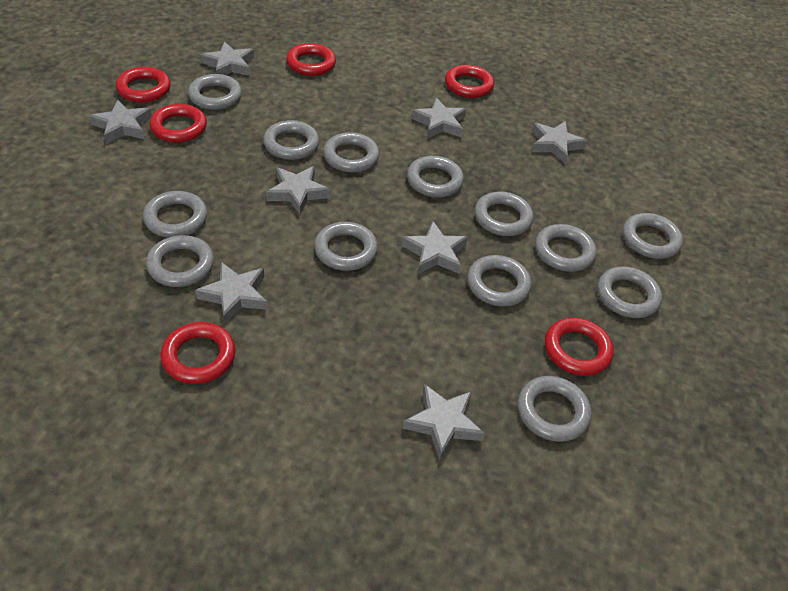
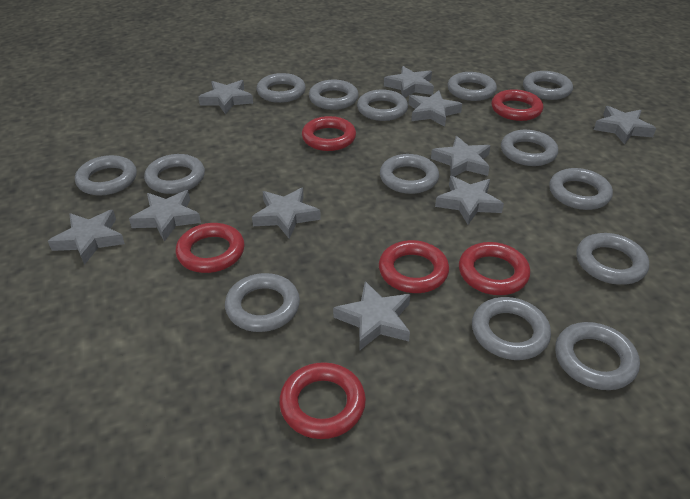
grey ring: [143,191,207,238] [146,235,214,287] [188,74,242,110] [263,120,319,160] [314,222,378,271] [323,132,379,172] [407,156,464,197] [467,255,532,307] [474,191,534,236] [518,376,592,442] [535,224,597,272] [598,266,662,318] [623,213,683,259] = 13 -> [75,155,137,195] [144,154,205,194] [225,273,300,332] [257,73,306,103] [309,80,358,110] [357,90,408,121] [380,154,439,194] [447,72,497,101] [472,297,551,360] [501,130,558,166] [523,71,573,100] [549,168,613,210] [555,322,640,390] [576,233,649,285] = 14
grey star: [89,100,152,144] [195,262,268,324] [201,41,254,76] [266,166,330,215] [402,221,468,274] [402,384,485,460] [411,98,466,139] [532,121,587,163] = 8 -> [48,210,125,265] [129,190,201,242] [198,80,253,114] [252,188,321,239] [333,281,410,350] [384,66,434,98] [408,90,462,127] [431,136,490,177] [435,176,504,225] [594,106,656,145] = 10

